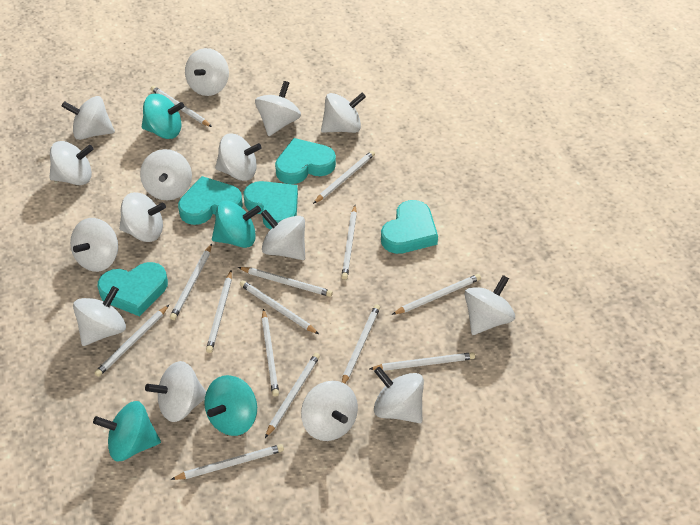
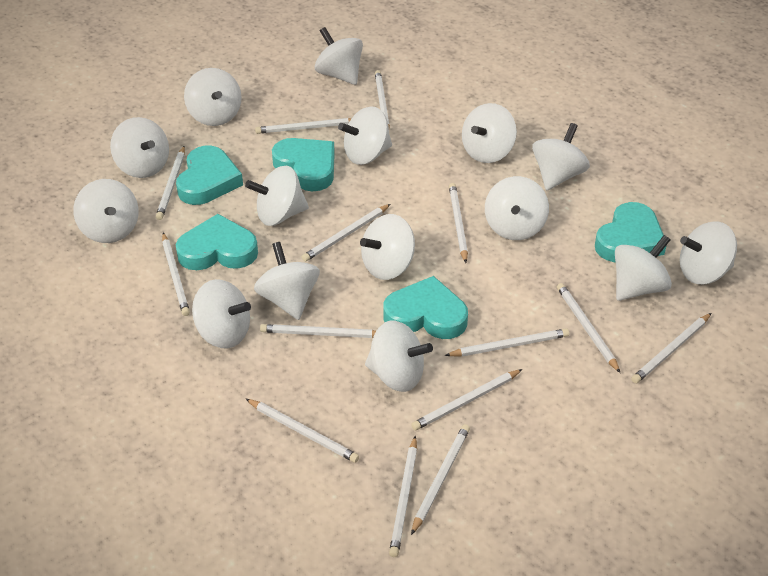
turquoise spinning top: [93,401,161,461] [142,94,184,139] [204,375,257,436] [212,201,261,248] = 4 -> none = 0

